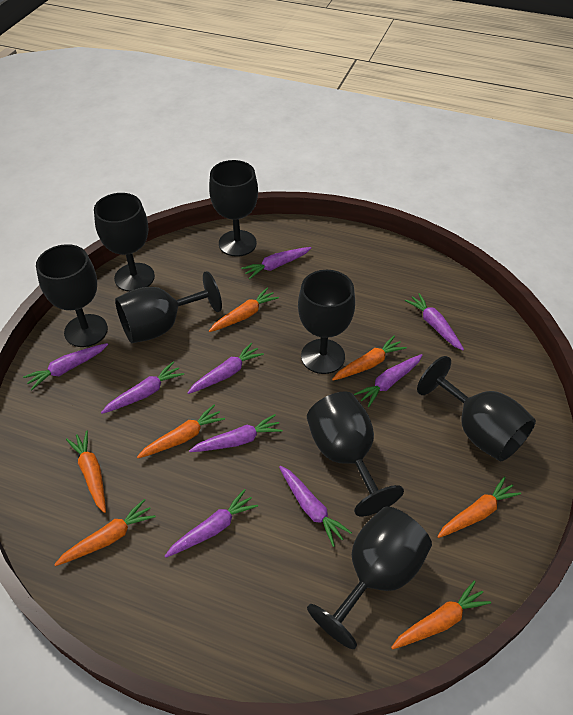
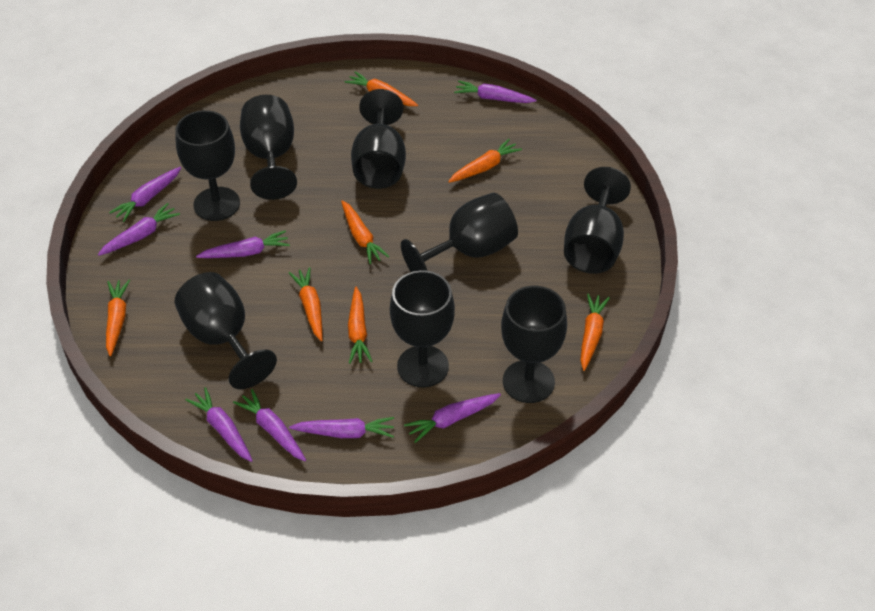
purple carrot: [23,343,108,390] [101,362,184,414] [165,489,258,558] [187,342,264,394] [189,414,283,452] [241,247,311,279] [279,466,352,547] [354,354,423,407] [405,293,464,350] = 9 -> [98,203,180,256] [109,167,181,222] [185,387,253,462] [196,230,290,258] [233,389,306,461] [289,417,394,438] [404,393,501,443] [454,80,536,103] = 8

